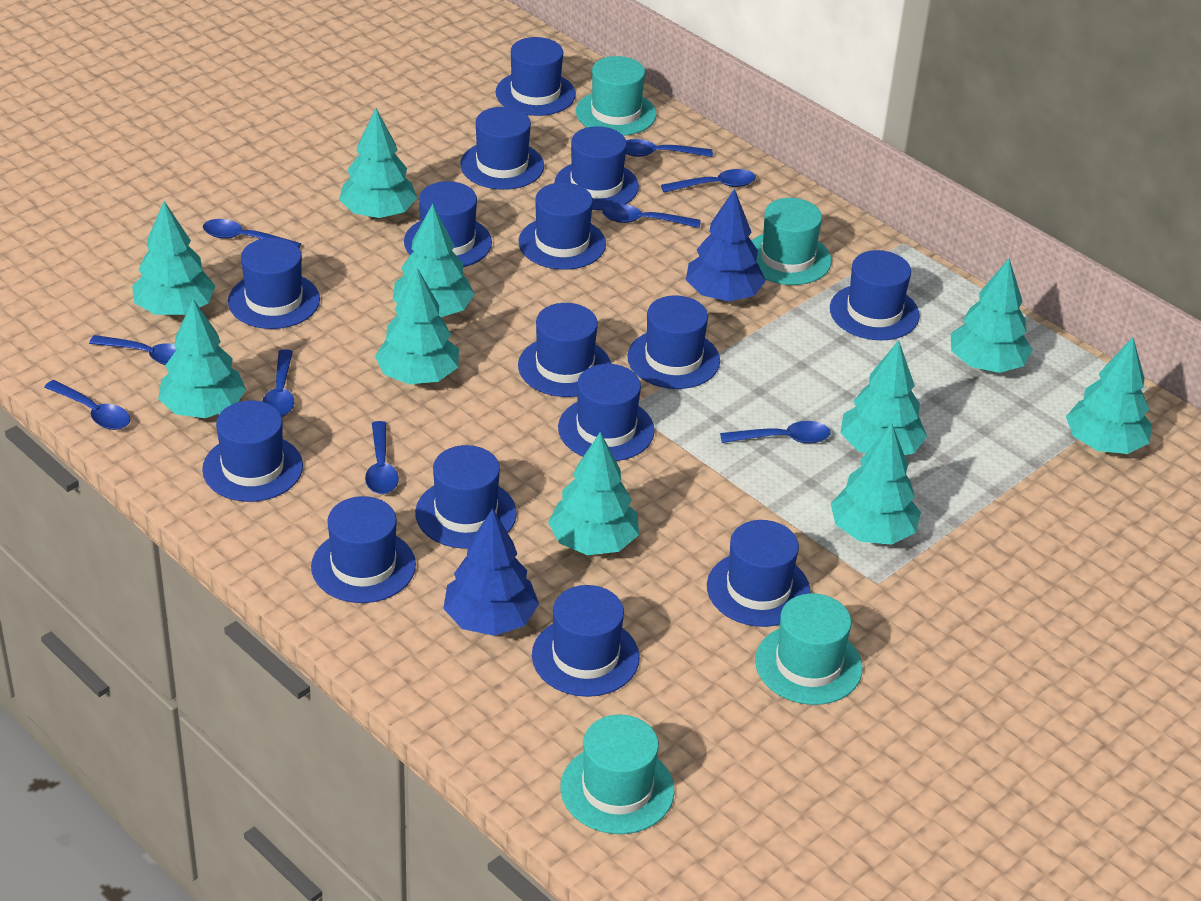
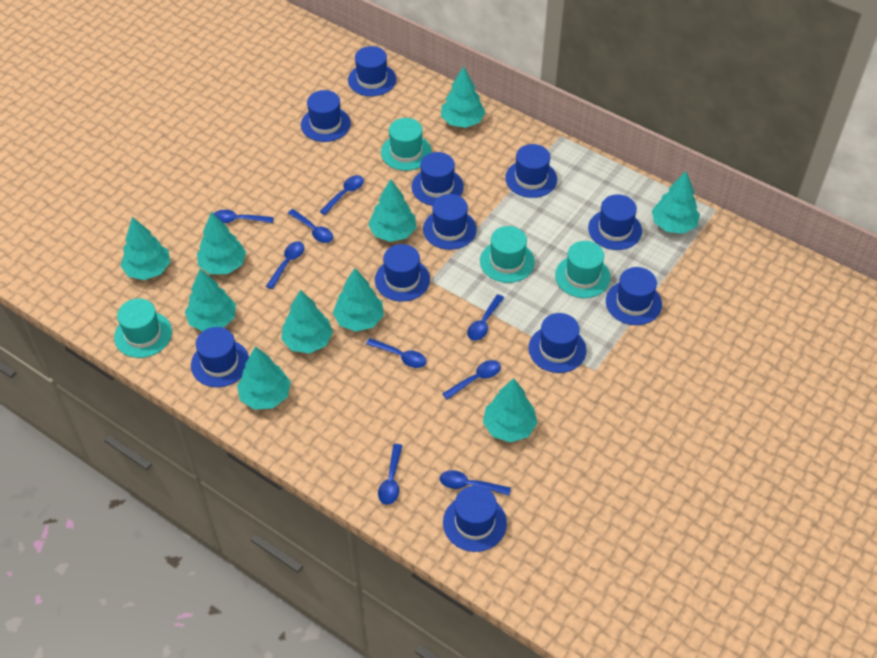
blue hat: [202,401,303,502] [228,238,320,329] [311,496,416,603] [404,181,492,267] [415,445,517,549] [460,107,544,190] [495,37,576,116] [518,303,611,397] [519,182,606,270] [532,585,640,697] [554,126,639,210] [558,364,655,461] [627,296,720,389] [707,520,811,627] [830,250,920,340] = 15 -> [191,327,249,387] [301,90,351,142] [348,46,396,96] [375,244,430,302] [411,152,464,206] [423,194,477,250] [443,486,507,552] [505,144,557,198] [529,313,587,373] [588,194,642,250] [606,267,662,325] = 11
blue tree: [443,508,539,636] [686,189,766,302] = 2 -> none = 0

